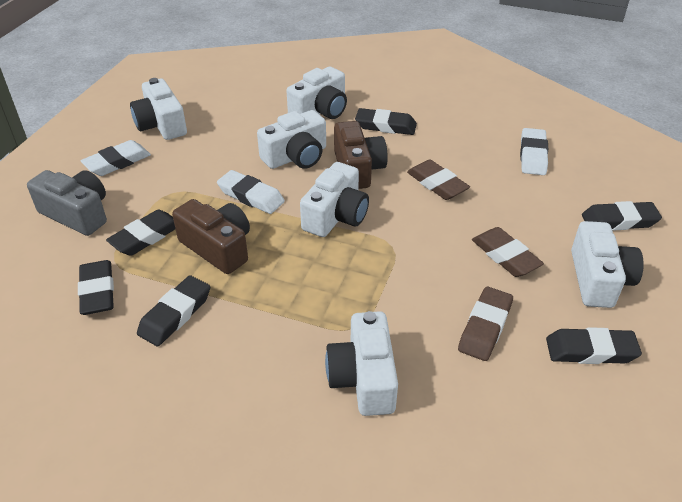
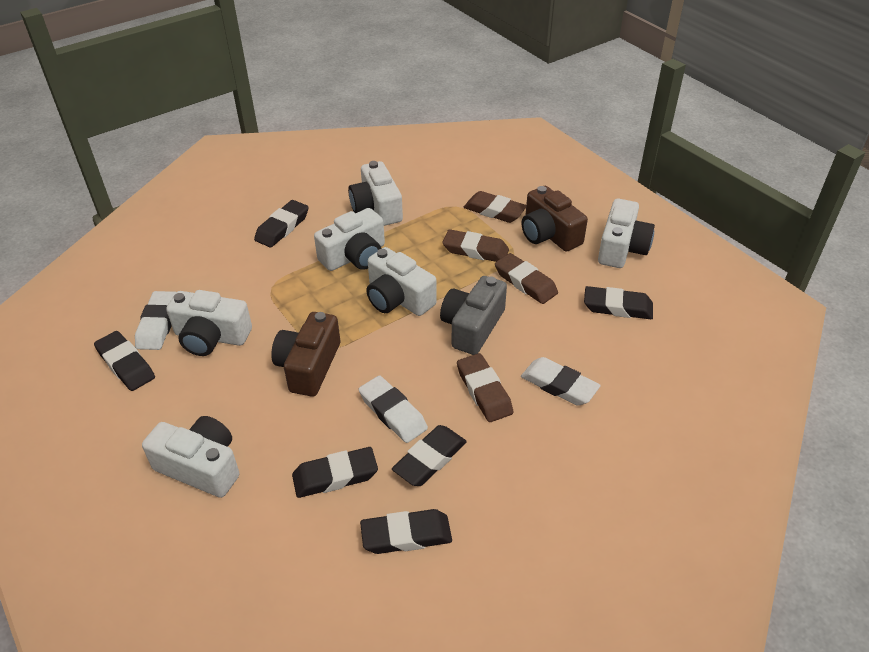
brown eraser: [407,159,470,200] [458,287,513,361] [472,227,544,277] = 3 -> [442,229,509,262] [457,353,513,422] [464,191,526,223] [495,253,558,304] = 4

